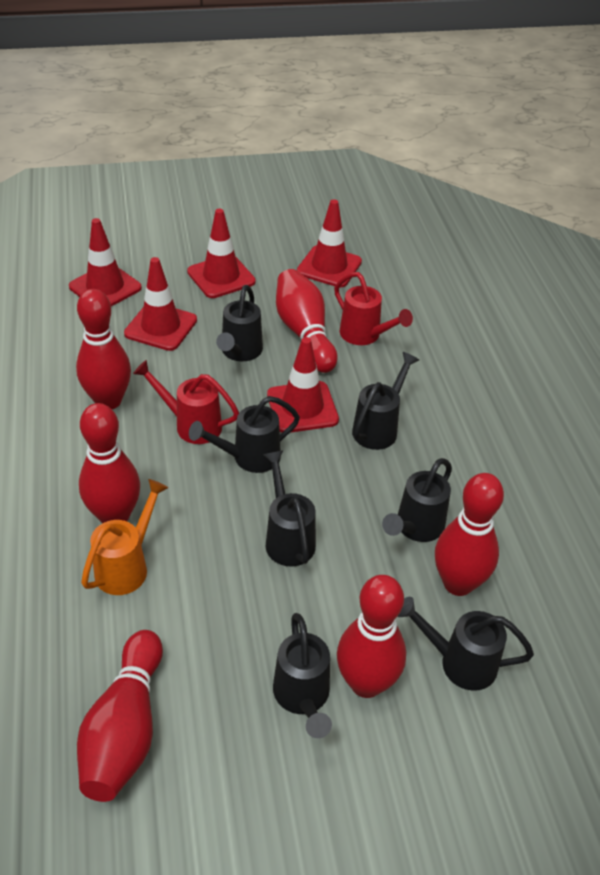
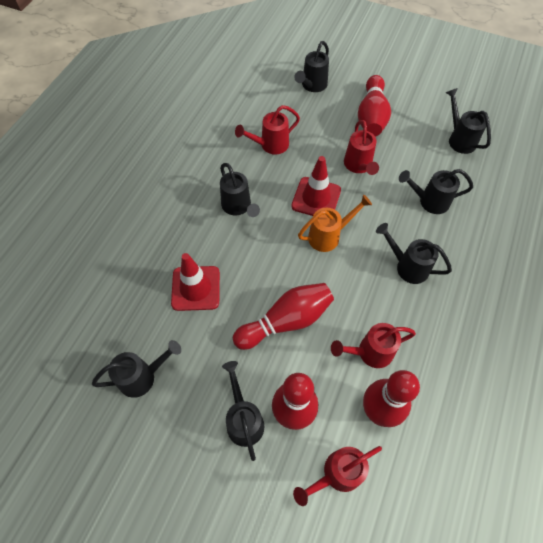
red bowling pin: [76,289,131,409] [77,630,163,802] [79,403,140,523] [276,269,338,373] [337,575,406,698] [435,473,504,596] = 6 -> [233,283,334,350] [272,373,318,430] [358,75,391,137] [363,370,420,427] = 4
red traffic cone: [69,218,142,306] [124,257,197,351] [187,209,256,298] [267,337,339,433] [297,199,362,287] = 5 -> [171,253,220,311] [291,156,341,216] = 2
red watering can: [133,360,239,444] [334,272,413,345] = 2 -> [235,105,300,155] [293,446,382,506] [331,323,416,368] [344,120,379,175] = 4

